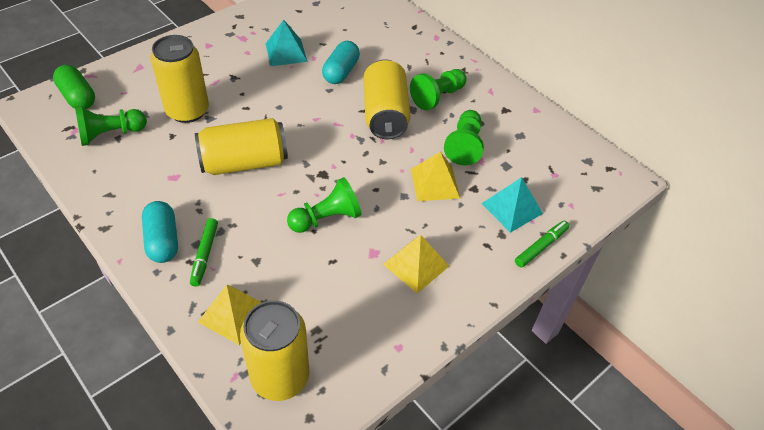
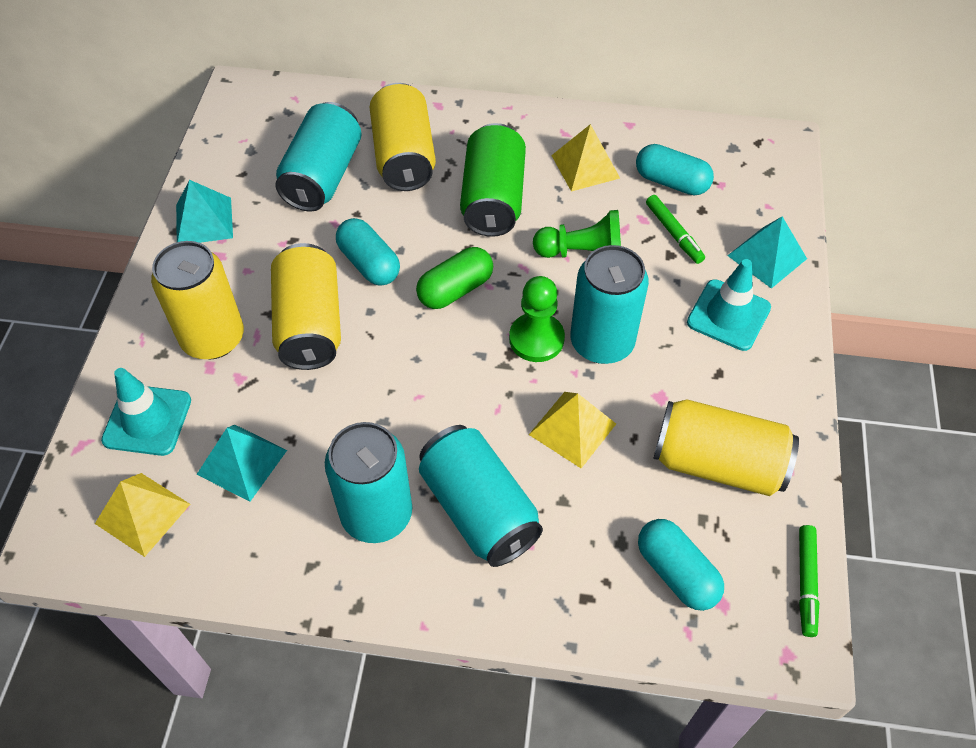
green can: none = 0 -> [460,123,526,237] = 1
green pawn: [75,106,147,146] [287,177,362,233] [410,69,467,110] [444,110,484,166] = 4 -> [509,276,565,362] [533,210,621,258] = 2
turquoise can: none = 0 -> [276,102,361,212] [325,422,412,543] [419,425,543,567] [570,245,649,364] = 4
turquoise capsule: [142,201,178,263] [322,41,360,84] = 2 -> [336,218,400,286] [636,144,714,195] [638,519,724,611] = 3
turquoise pyramid: [266,20,307,66] [481,177,543,233] = 2 -> [176,180,233,243] [197,425,287,502] [727,216,807,289] = 3
turquoise traffic cone: none = 0 -> [101,368,191,456] [687,259,771,351] = 2

